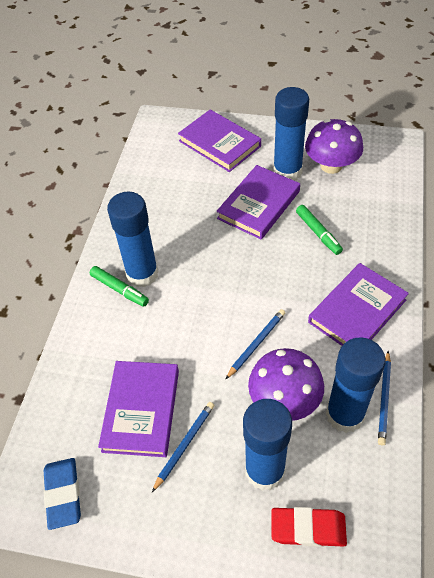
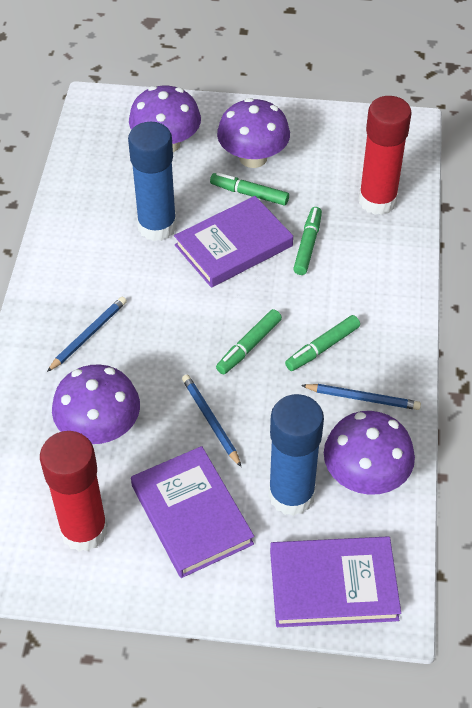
blue eraser: [43,458,81,530] = 1 -> none = 0
blue glue stick: [107,192,159,287] [243,399,292,491] [273,87,309,181] [326,337,386,433] = 4 -> [128,122,177,241] [268,394,324,516] = 2
green marker: [90,266,149,307] [296,205,343,255] = 2 -> [210,172,289,206] [216,309,282,374] [285,315,360,371] [293,207,322,275] = 4
purple book: [98,361,179,457] [178,110,261,172] [216,165,300,240] [308,263,409,346] = 4 -> [131,446,254,578] [174,196,293,288] [270,536,401,627] = 3
purple mushroom: [248,348,324,421] [305,119,363,174] = 2 -> [52,364,140,444] [129,86,201,152] [217,98,290,168] [324,411,415,495] = 4
red eraser: [272,507,347,547] = 1 -> none = 0
red glue stick: none = 0 -> [40,431,108,552] [359,96,412,215] = 2

